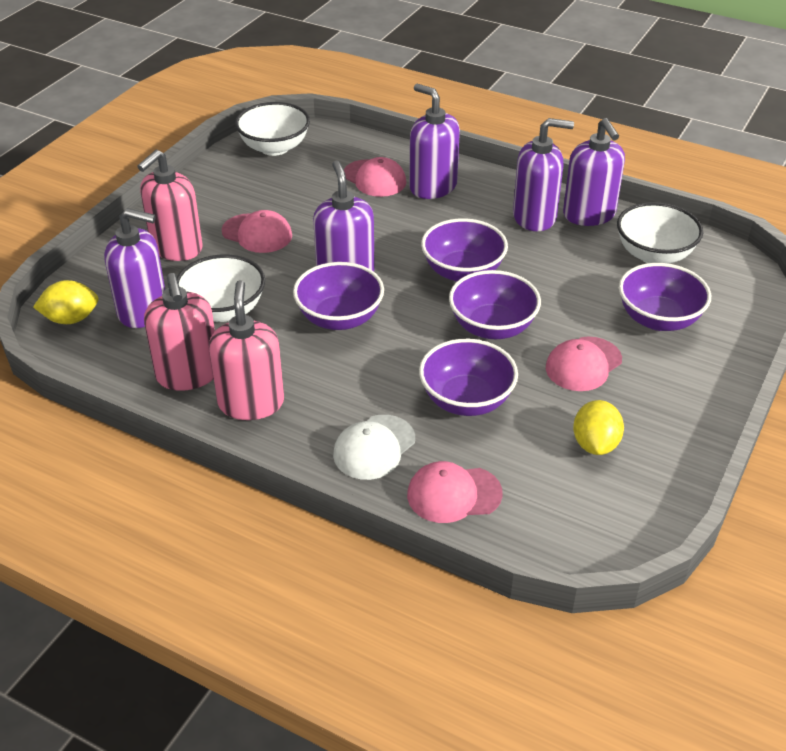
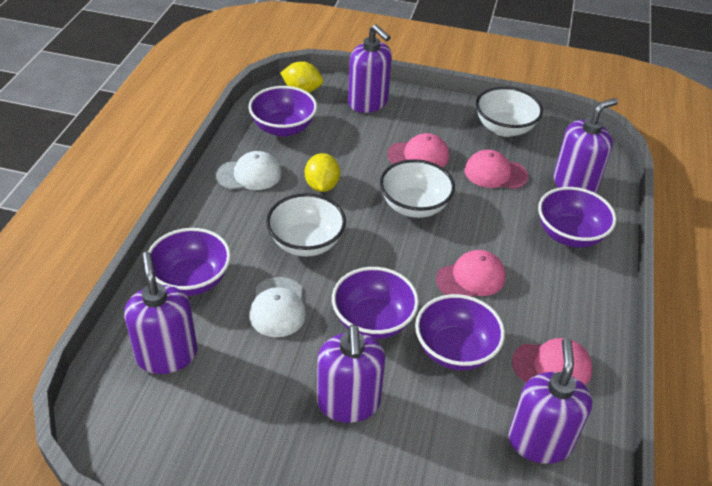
pink soap dispenser: [137,150,203,261] [144,273,215,391] [209,280,284,420] = 3 -> none = 0
white cap: [333,415,415,480] = 1 -> [216,151,281,190] [249,277,306,337] = 2

